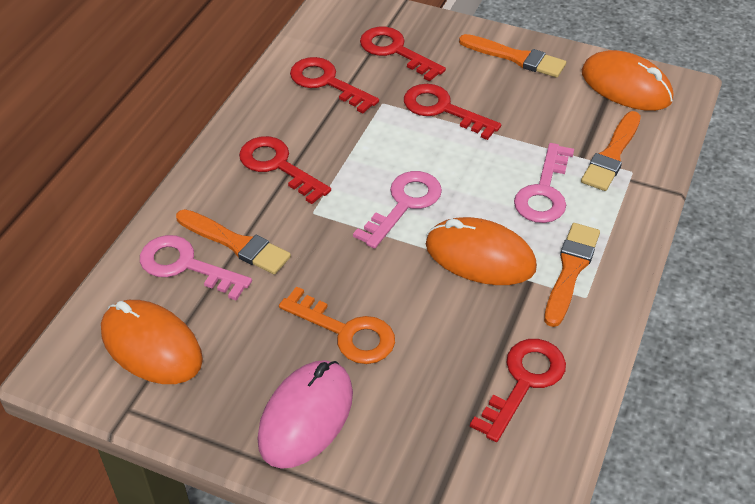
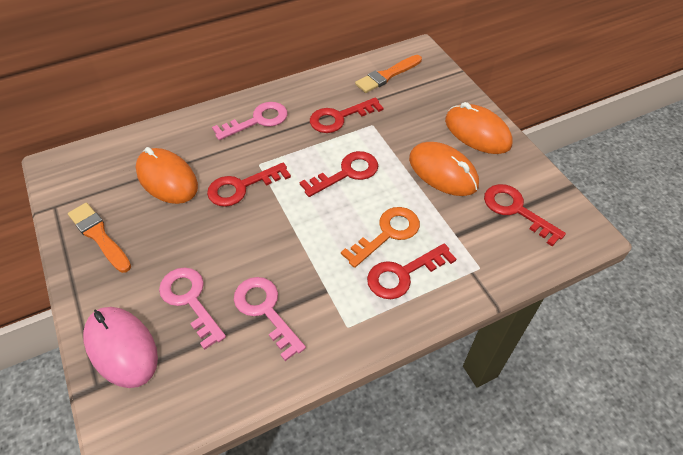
orange brush: [176,209,291,274] [459,34,566,78] [544,223,600,327] [581,111,641,191] = 4 -> [68,203,131,273] [355,55,422,93] = 2

